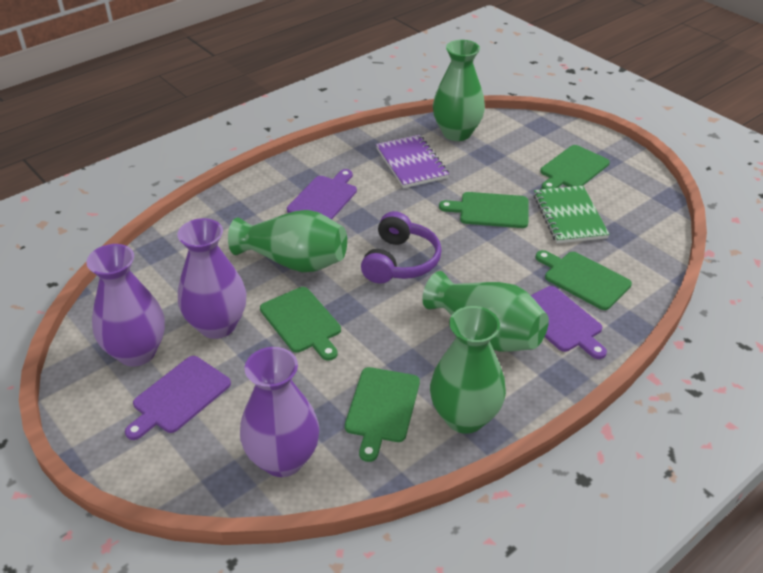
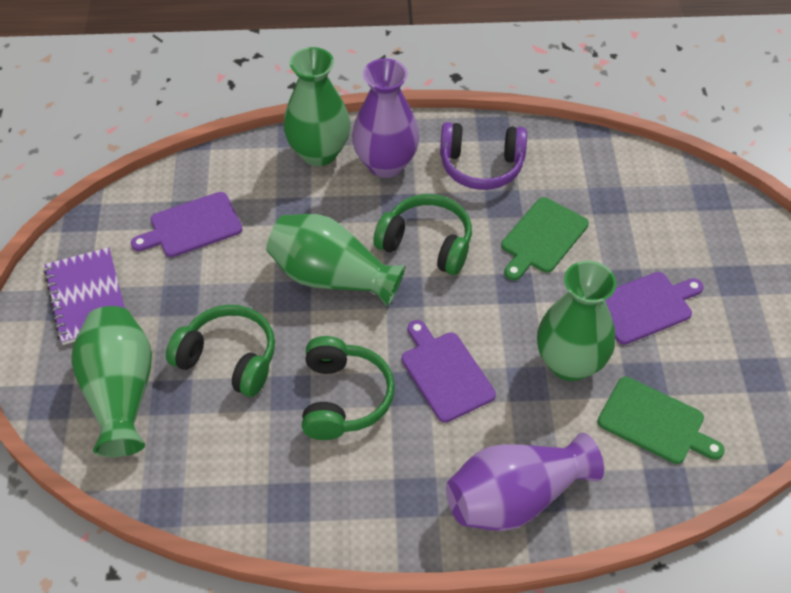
green cutting board: [260,287,341,361] [345,367,420,462] [439,192,528,228] [536,250,632,310] [540,145,610,189] = 5 -> [501,197,589,280] [598,377,725,464] = 2
green headphones: none = 0 -> [166,305,275,397] [302,336,395,440] [373,194,472,275] = 3
green notebook: [533,186,610,243] = 1 -> none = 0
purple vase: [86,244,165,366] [177,218,247,339] [240,347,320,477] = 3 -> [352,58,420,178] [446,432,604,531] = 2

